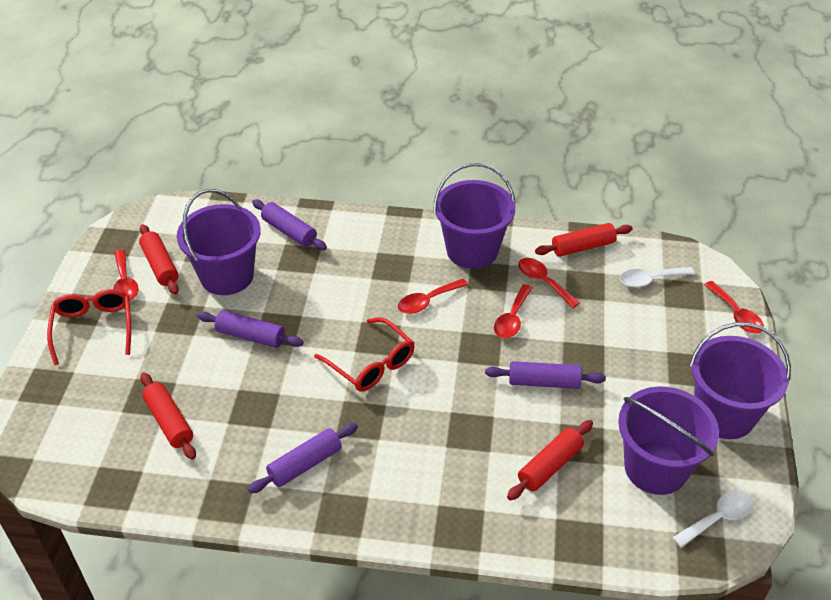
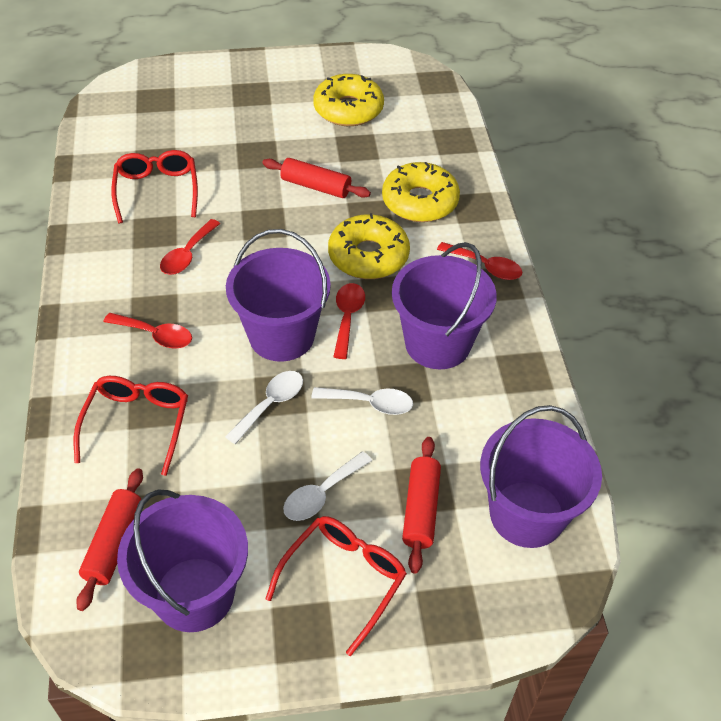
purple rolling pin: [197,310,303,348] [248,423,358,493] [252,199,327,250] [485,361,606,389] = 4 -> none = 0
red glasses: [47,289,131,365] [314,318,415,391] = 2 -> [74,376,188,476] [111,150,198,224] [266,516,407,656] = 3
red rolling pin: [139,224,179,294] [140,372,196,460] [507,420,593,501] [535,223,633,257] = 4 -> [76,468,143,611] [262,158,371,198] [402,437,441,574] = 3
red spoon: [113,250,138,301] [398,279,468,314] [494,284,532,338] [518,258,580,308] [704,281,764,334] = 5 -> [104,313,192,349] [160,219,220,275] [333,283,365,359] [437,242,523,280] = 4
white spoon: [620,267,695,287] [672,491,753,548] = 2 -> [225,371,303,444] [283,452,372,521] [312,387,413,415] = 3
yellow donut: none = 0 -> [313,74,384,126] [328,213,410,279] [382,162,460,222] = 3

